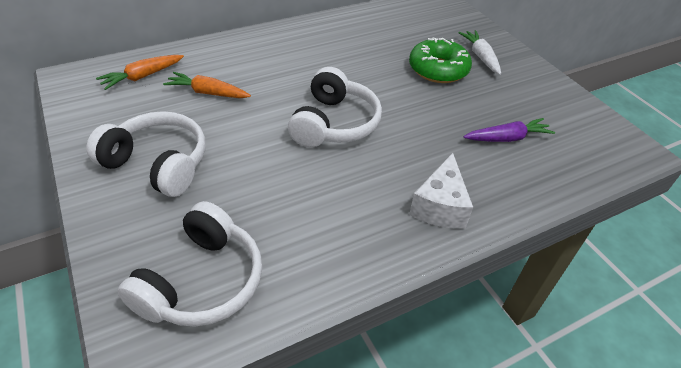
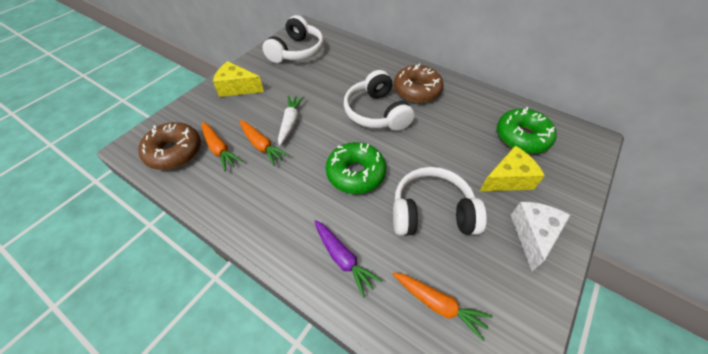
brown donut: none = 0 -> [138,122,201,170] [394,63,444,103] = 2
green donut: [409,38,472,83] = 1 -> [326,142,386,194] [497,107,557,153] = 2
orange carrot: [96,55,184,90] [163,72,251,98] = 2 -> [202,122,243,171] [239,120,289,166] [393,272,492,341] = 3
yellow cheese: none = 0 -> [213,61,264,97] [480,146,545,191] = 2

